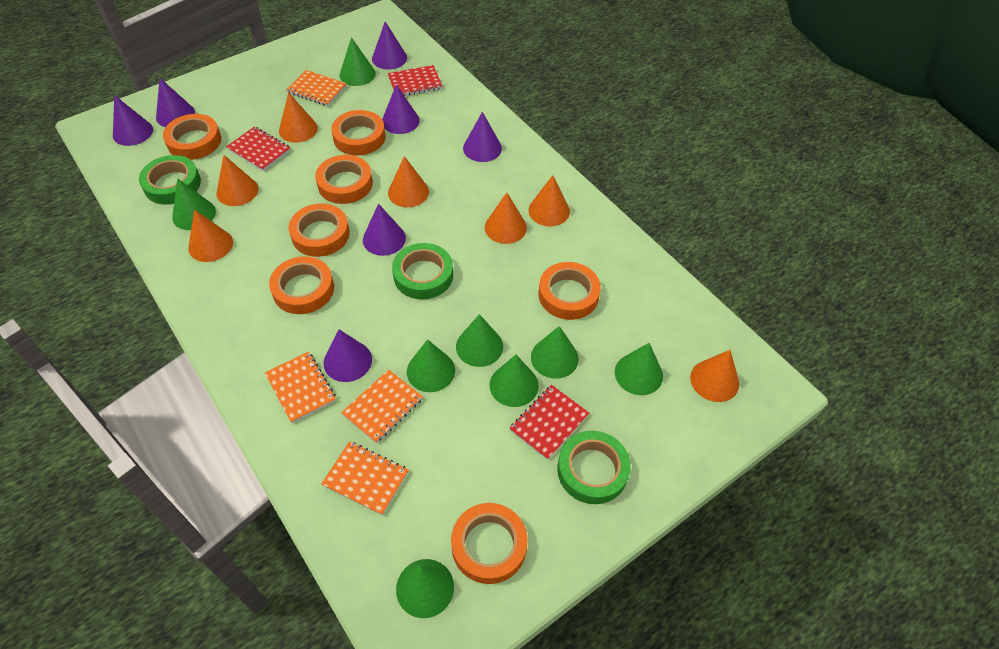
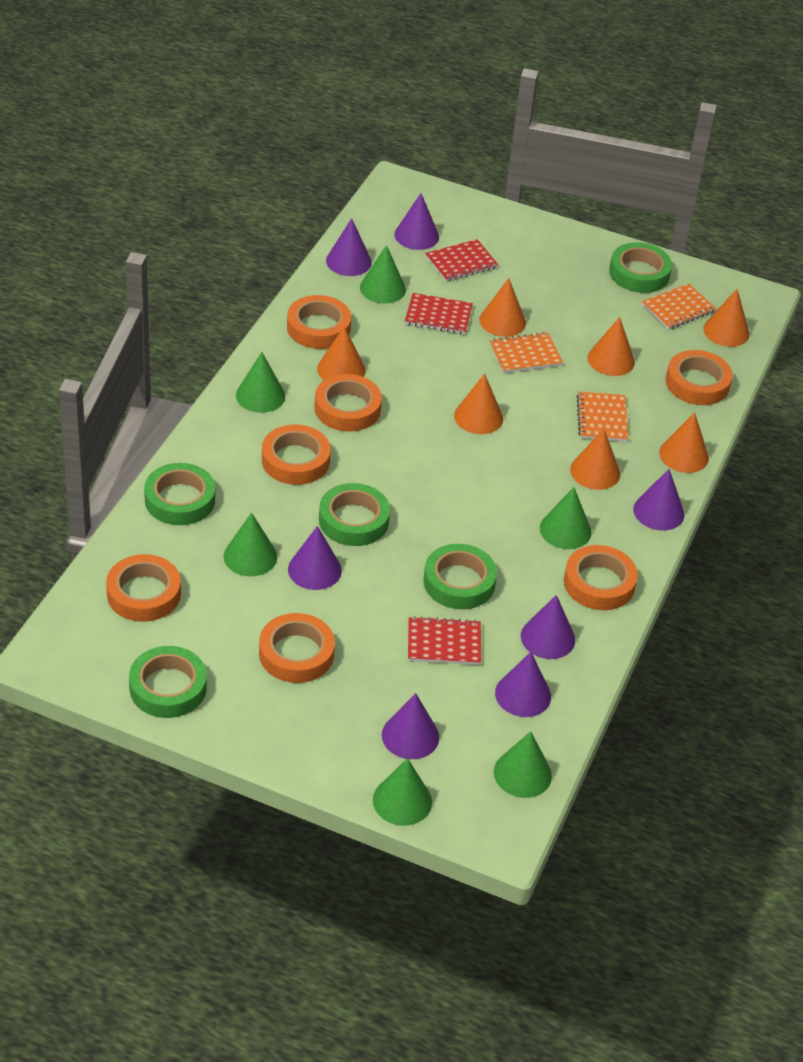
green cone: [172,178,216,230] [340,37,376,86] [396,559,454,618] [407,339,455,392] [456,314,503,367] [489,355,539,407] [531,326,579,379] [615,343,663,395] = 8 -> [224,512,277,576] [236,352,285,413] [360,245,406,304] [373,758,432,826] [494,731,552,798] [540,487,592,549] = 6
green tape: [139,155,201,205] [392,243,453,299] [557,431,631,504] = 3 -> [129,646,207,718] [144,463,215,525] [319,483,390,546] [424,544,497,609] [609,242,672,293] = 5
orange notebook: [265,352,336,423] [286,70,347,106] [321,441,409,515] [341,370,423,443] = 4 -> [489,332,563,373] [577,392,628,442] [642,284,716,330] = 3

